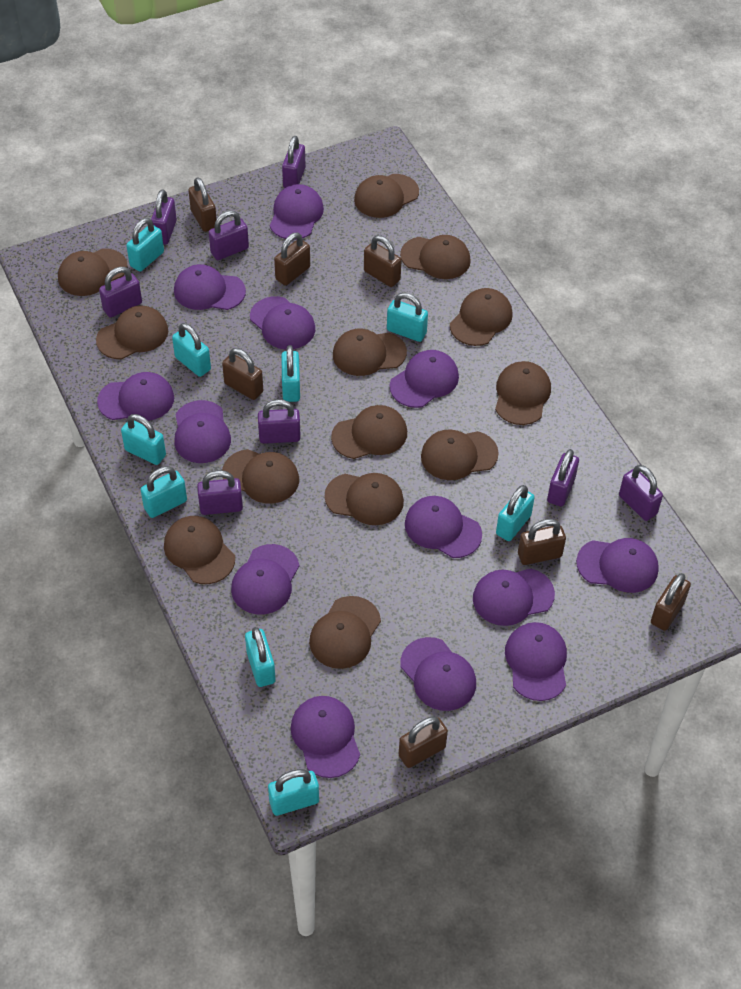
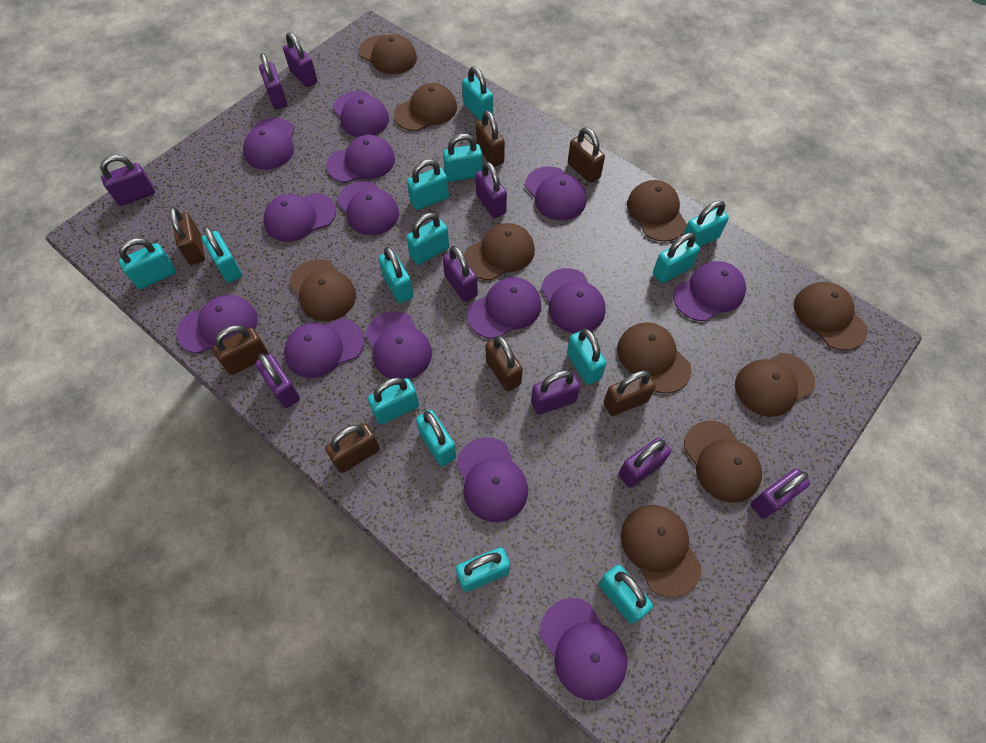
brown cap: [58,248,128,296] [96,305,168,359] [164,516,235,584] [222,449,299,504] [309,596,381,669] [324,473,404,525] [331,405,407,459] [333,328,407,376] [354,174,419,218] [400,235,471,279] [421,429,499,480] [450,288,513,346] [495,361,551,425] = 13 -> [289,259,356,321] [359,34,417,74] [394,83,457,131] [464,223,535,280] [617,323,692,393] [621,505,702,598] [627,180,687,242] [684,421,762,503] [735,353,815,417] [794,282,868,351] = 10
purple cap: [97,372,174,421] [174,264,246,310] [174,400,231,463] [231,544,299,615] [250,296,315,350] [270,184,324,240] [291,696,360,778] [390,350,459,408] [400,637,476,711] [405,496,482,558] [473,568,555,626] [505,622,567,701] [576,538,659,593] = 13 -> [177,295,258,354] [243,118,295,170] [263,193,336,242] [284,318,365,378] [326,135,395,183] [333,91,389,137] [337,181,399,235] [365,311,432,379] [457,437,528,522] [467,277,541,339] [525,166,586,221] [540,598,627,701] [541,268,606,333] [673,261,746,321] = 14
purple padlock: [99,267,142,318] [151,189,177,244] [197,470,243,515] [209,210,249,260] [258,399,301,444] [282,136,306,188] [547,449,579,507] [619,465,663,521] = 8 -> [100,155,155,206] [255,354,300,408] [259,53,288,109] [283,32,318,87] [443,246,478,302] [476,162,507,218] [531,370,580,415] [618,437,671,488] [750,469,810,519] = 9
turquoise padlock: [121,414,166,465] [126,218,164,271] [140,466,187,518] [172,323,211,377] [245,627,276,687] [268,769,319,816] [281,345,300,402] [387,292,428,342] [496,485,535,541] = 9 -> [119,238,176,289] [202,226,242,282] [368,377,419,425] [378,247,414,303] [406,213,449,265] [407,159,449,210] [416,410,456,466] [443,134,483,182] [456,547,510,592] [462,67,493,120] [567,328,607,385] [599,565,653,624] [653,233,700,283] [683,200,729,247] = 14

